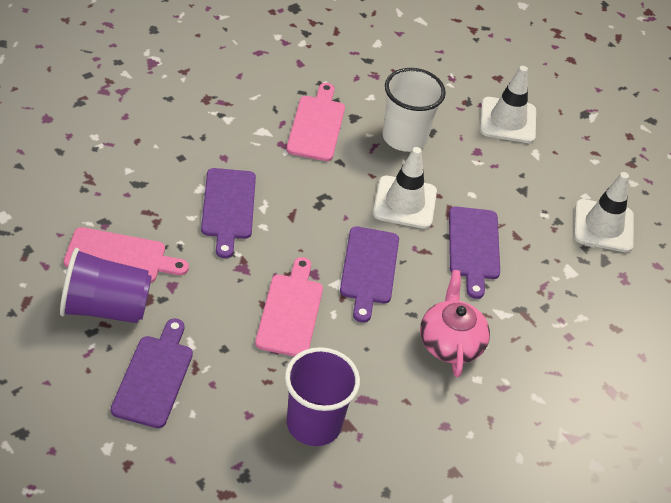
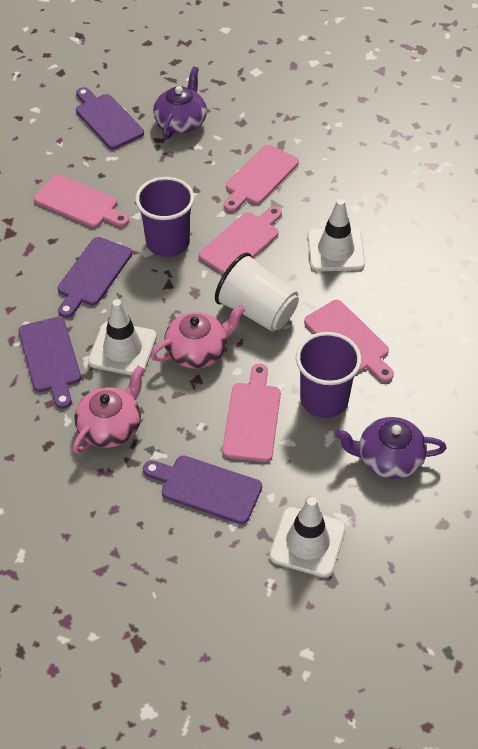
pink cutting board: [64,227,189,283] [255,257,323,356] [286,83,345,161] = 3 -> [34,174,129,227] [199,206,282,274] [222,364,281,462] [224,145,299,212] [304,300,394,382] = 5
pink teapot: [420,270,490,377] = 1 -> [73,365,144,454] [150,305,245,369] = 2
purple teapot: none = 0 -> [153,67,207,139] [335,417,447,479] = 2

